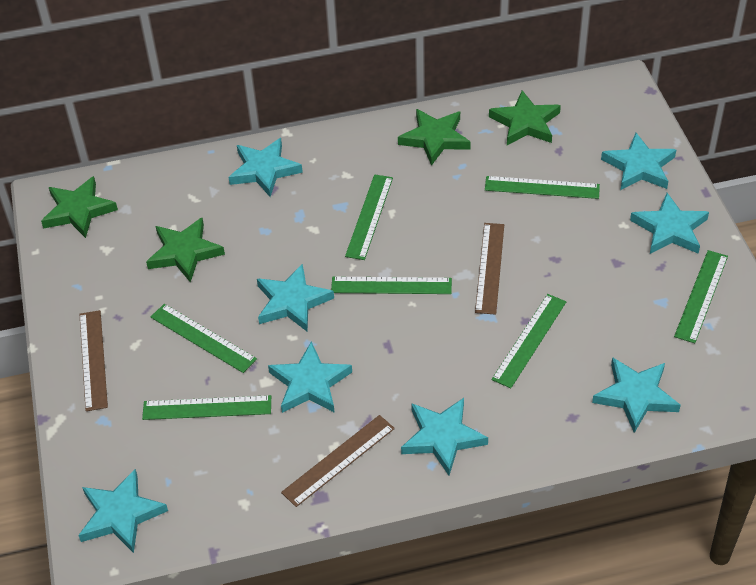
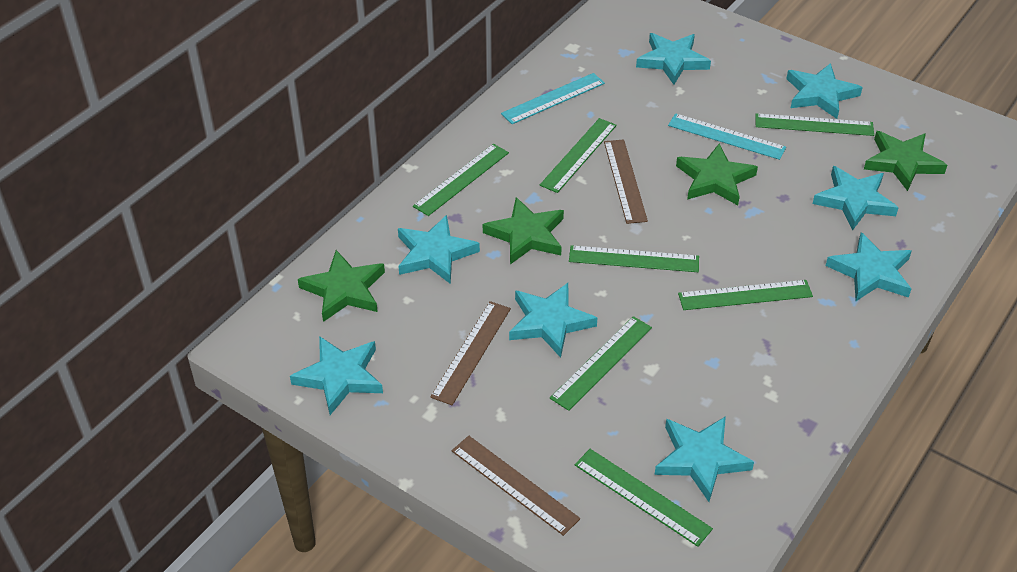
turquoise ruler: none = 0 -> [501,73,605,124] [668,113,786,160] = 2

